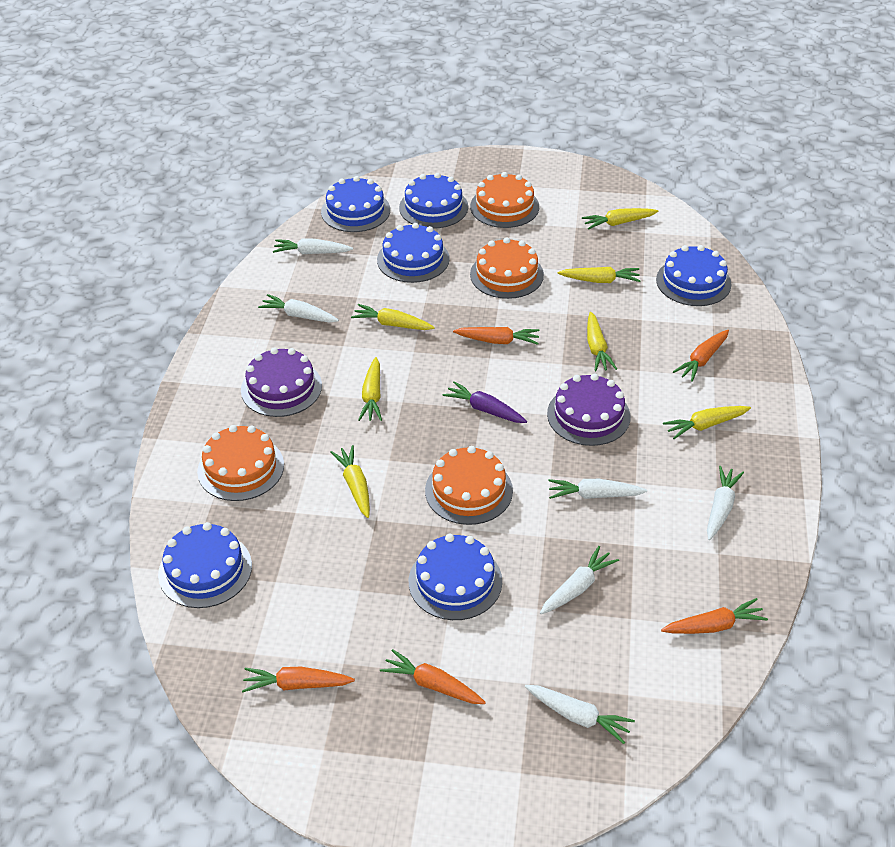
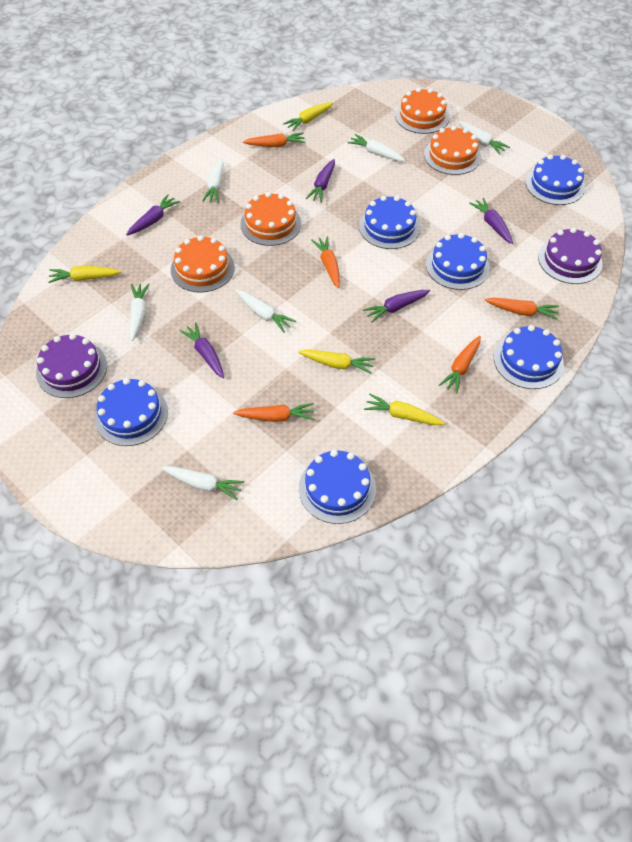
purple carrot: [443,381,527,423] = 1 -> [126,195,180,236] [179,322,224,378] [306,159,335,202] [363,290,430,323] [469,198,513,244] = 5
yellow carrot: [330,445,370,518] [351,304,435,330] [358,357,382,421] [557,267,641,283] [582,208,658,230] [587,312,617,371] [663,406,751,439] = 7 -> [48,266,121,283] [283,102,333,131] [298,349,375,374] [364,394,445,425] = 4

